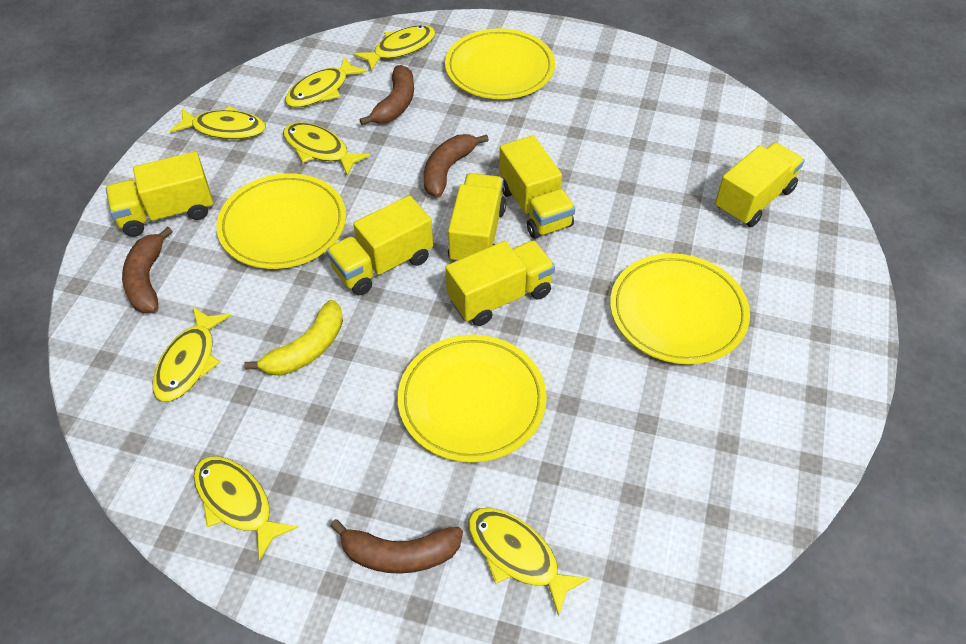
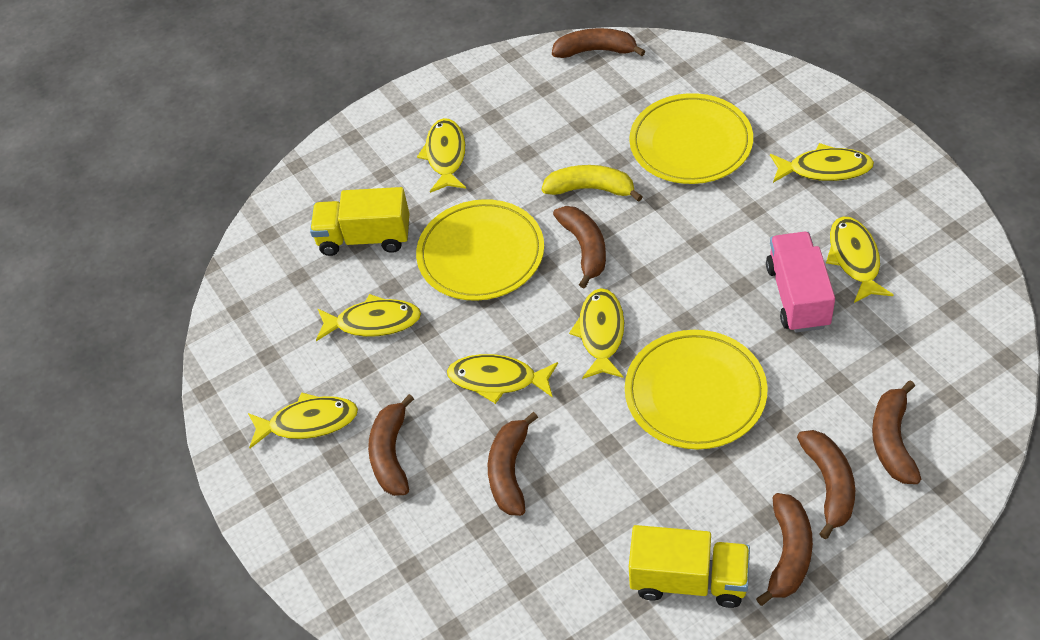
brown banana: [122,227,173,313] [330,519,463,574] [360,65,414,125] [424,134,489,198] = 4 -> [368,394,414,496] [488,412,538,516] [552,28,645,58] [553,206,606,288] [756,493,813,606] [797,430,855,539] [872,380,921,484] = 7
pink truck: none = 0 -> [766,232,835,333] = 1
yellow plate: [216,173,346,269] [398,335,547,463] [445,28,555,99] [610,253,750,364] = 4 -> [416,199,544,301] [625,330,767,450] [629,93,753,184] = 3
yellow truck: [106,151,213,237] [326,195,433,295] [445,240,555,326] [448,173,506,261] [499,135,575,239] [715,142,805,227] = 6 -> [310,187,410,256] [629,525,750,608] = 2

